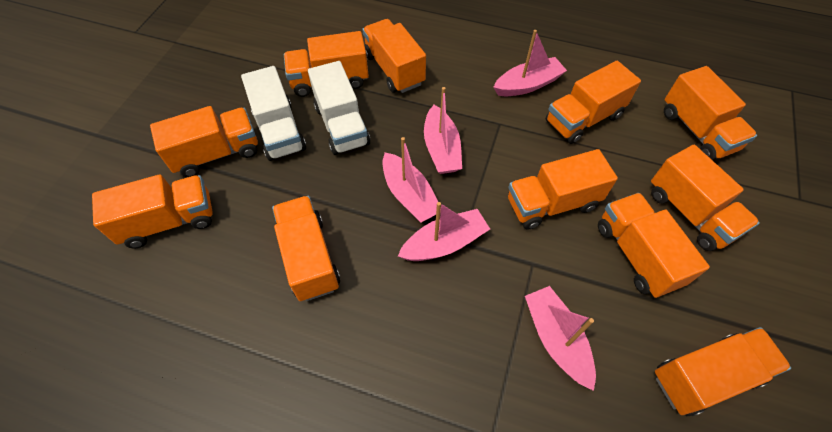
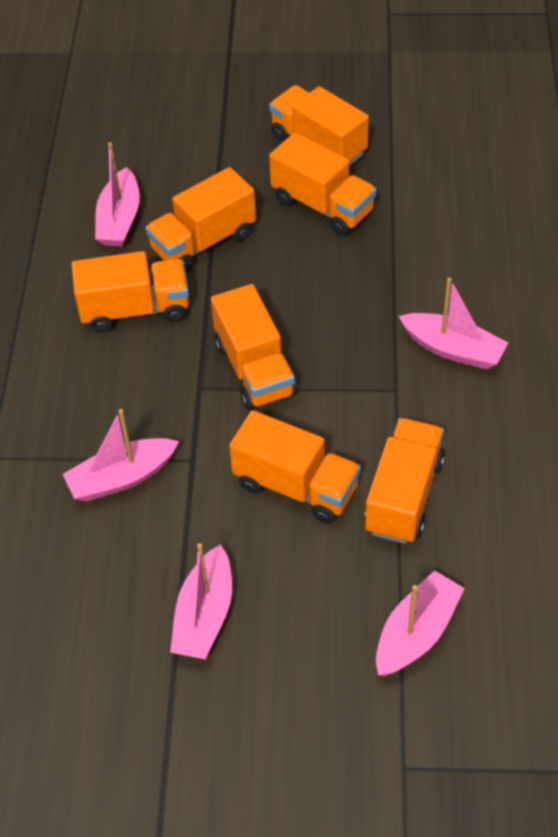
orange truck: [92,174,213,248] [150,106,258,177] [272,196,340,301] [284,31,369,97] [362,19,426,93] [508,149,618,230] [546,61,641,144] [598,193,710,298] [651,145,760,251] [655,327,791,416] [664,66,757,160] = 11 -> [71,251,189,333] [145,167,256,273] [211,284,297,410] [229,410,361,524] [269,85,369,166] [269,132,376,236] [364,418,445,544] = 7
white truck: [241,66,306,161] [308,61,370,155] = 2 -> none = 0

